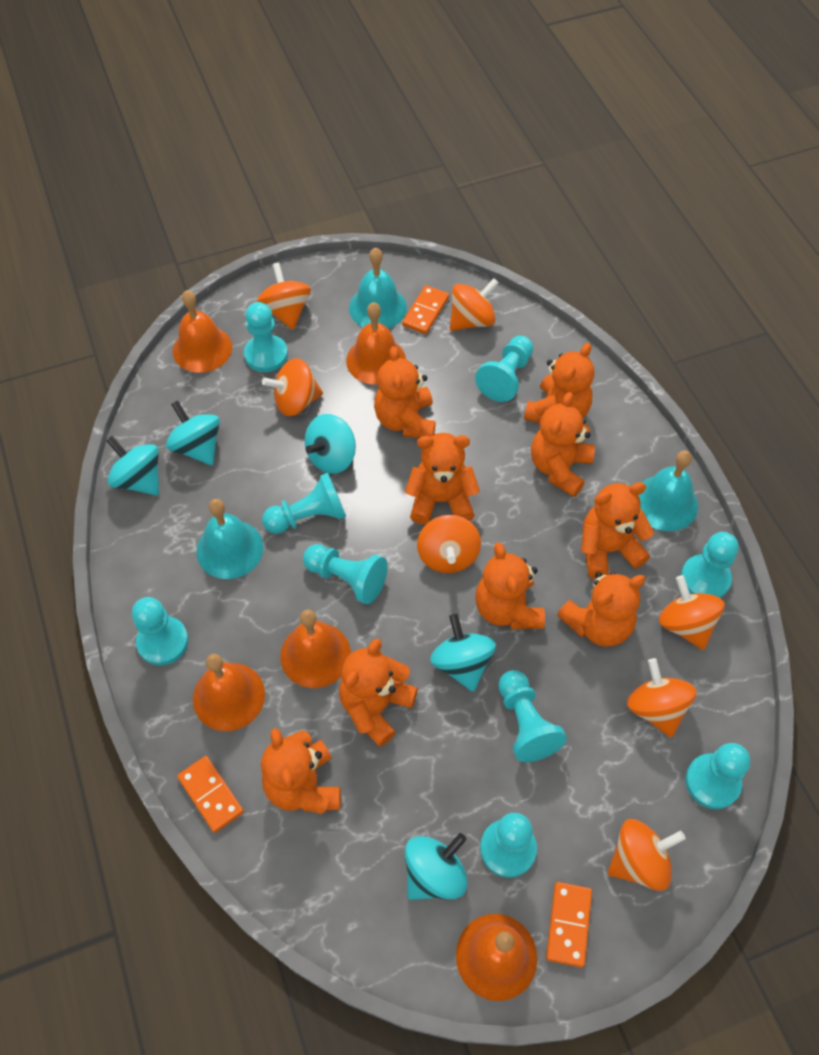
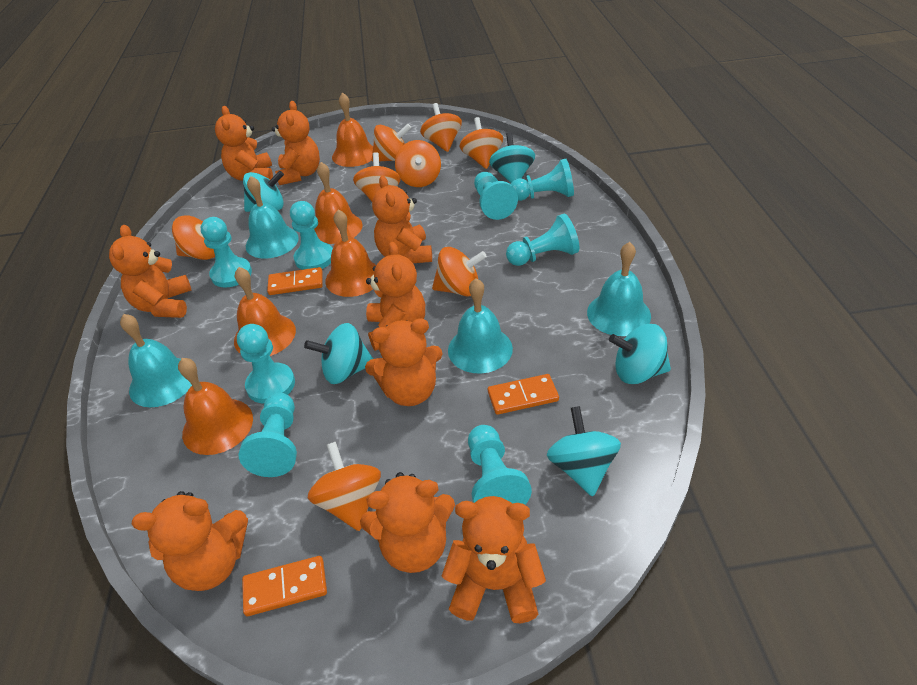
orange spinning top: [257,263,311,330] [262,358,323,416] [417,515,481,573] [450,278,499,331] [608,819,686,891] [627,658,697,738] [659,575,724,650] = 7 -> [172,215,215,260] [308,442,381,531] [353,152,401,201] [372,123,411,162] [395,140,441,187] [420,103,462,152] [432,247,487,297] [459,117,503,169] = 8
turquoise bell: [197,499,263,579] [349,247,407,328] [638,450,698,531] = 3 -> [120,314,192,407] [246,176,299,259] [448,278,513,374] [587,242,651,336] = 4
turquoise pawn: [132,597,188,666] [244,302,288,372] [262,472,346,534] [303,544,388,605] [475,336,533,402] [480,813,537,878] [498,670,567,762] [681,532,739,598] [685,743,750,809] = 9 -> [201,217,252,288] [237,324,295,404] [239,393,297,477] [290,201,333,270] [468,425,532,505] [474,172,518,220] [506,214,579,266] [511,159,574,201] = 8

